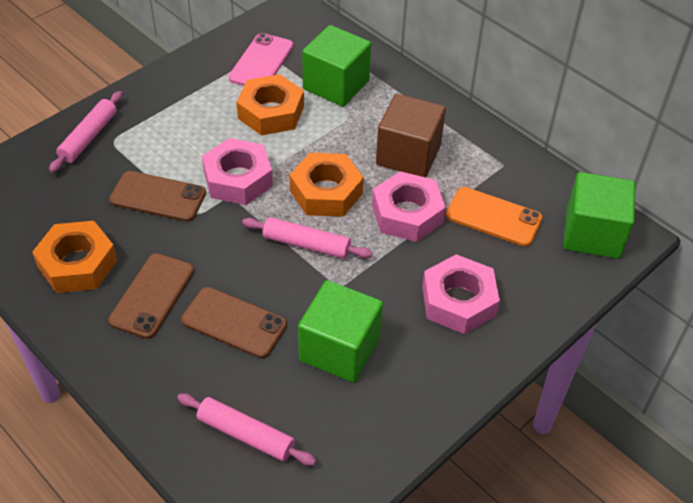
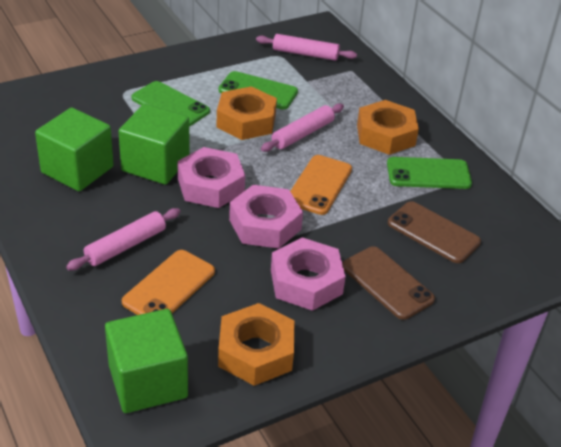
brown cube: [376,94,446,177] = 1 -> none = 0
brown phone: [108,253,194,339] [109,171,206,222] [181,287,287,358] = 3 -> [342,246,435,320] [388,201,481,263] = 2
green phone: none = 0 -> [132,81,210,127] [219,71,298,109] [387,157,472,189] = 3
orange phone: [446,187,542,247] = 1 -> [122,250,215,315] [290,155,352,215] = 2
pink phone: [228,33,293,86] = 1 -> none = 0

